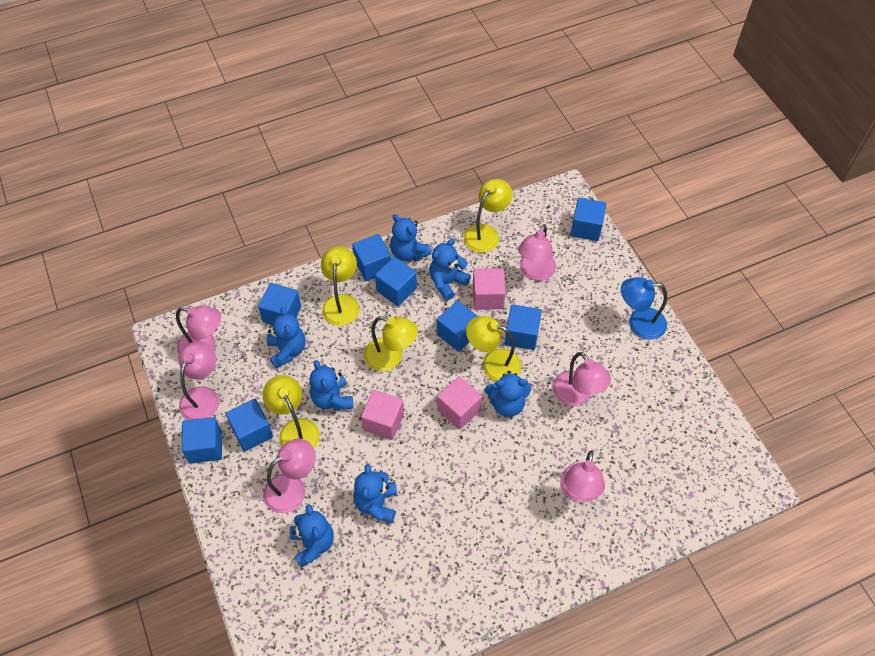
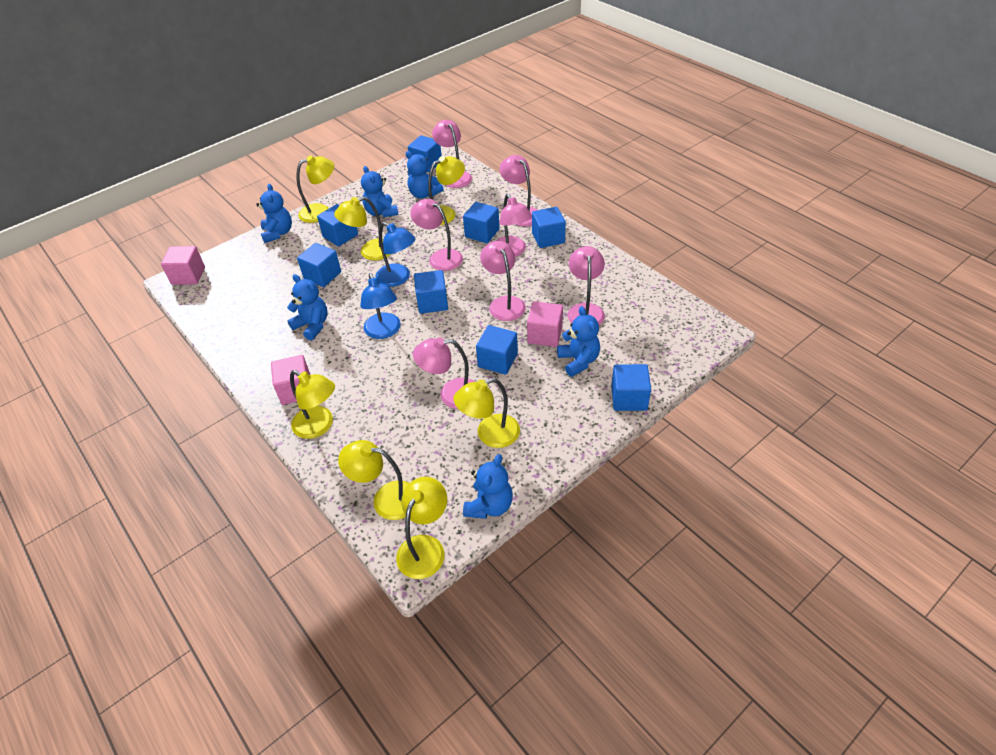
blue lamp: [621,277,667,340] = 1 -> [360,273,401,339] [375,222,416,287] = 2
blue teddy bear: [267,307,306,368] [290,504,334,568] [309,360,353,411] [354,464,397,523] [390,214,431,261] [429,238,471,300] [485,371,532,417] = 7 -> [256,184,292,243] [287,274,327,341] [361,166,398,217] [405,151,444,199] [463,454,513,519] [557,306,600,377] = 6
pink lamp: [176,305,221,355] [179,341,219,420] [263,438,316,513] [518,224,556,281] [552,352,611,406] [560,450,605,503] = 6 -> [410,199,463,271] [413,337,475,409] [432,120,472,188] [480,241,526,321] [496,194,532,257] [500,155,537,227] [567,246,605,325] = 7
yellow lamp: [262,375,320,448] [321,246,360,326] [364,316,418,371] [464,179,512,253] [466,316,521,381] = 5 -> [290,370,335,439] [297,156,334,223] [334,196,391,261] [338,440,409,520] [396,477,447,579] [428,156,465,225] [453,378,520,448] = 7

